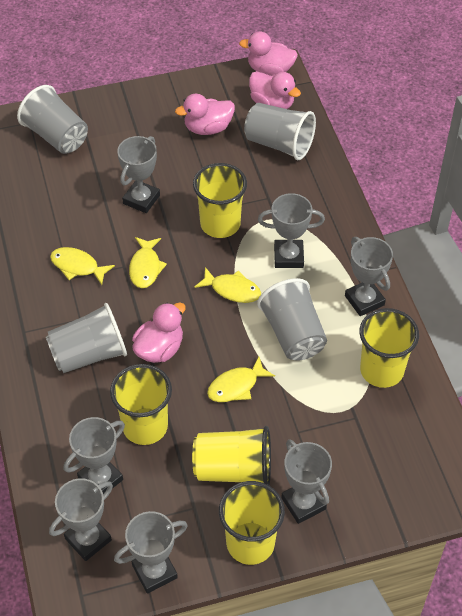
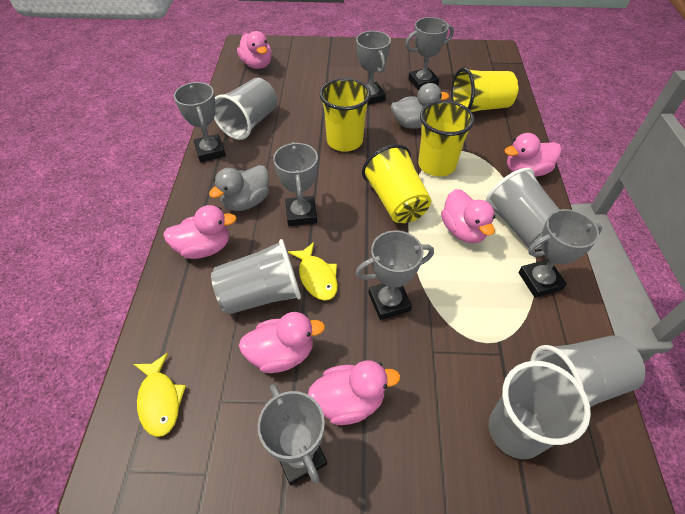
grey cup: [17,85,88,154] [46,303,127,373] [244,103,316,160] [257,278,327,361] = 4 -> [211,239,301,314] [214,78,277,140] [486,168,560,250] [489,361,591,459] [530,335,646,407] = 5
grey duck: none = 0 -> [209,165,269,211] [391,83,449,129] = 2
pink duck: [132,303,186,363] [175,94,235,135] [239,32,298,76] [249,71,301,109] = 4 -> [163,205,237,259] [237,31,272,69] [239,312,325,373] [308,360,400,425] [441,189,496,243] [505,133,561,177] = 6
yellow cup: [110,364,172,445] [192,426,271,485] [193,163,247,238] [219,481,285,565] [359,308,419,388] = 5 -> [319,78,371,152] [362,144,431,223] [418,100,474,176] [451,67,519,112] = 4
yellow fish: [50,247,115,285] [129,237,167,288] [194,267,261,303] [207,357,275,402] = 4 -> [134,353,186,437] [288,242,338,301] = 2

